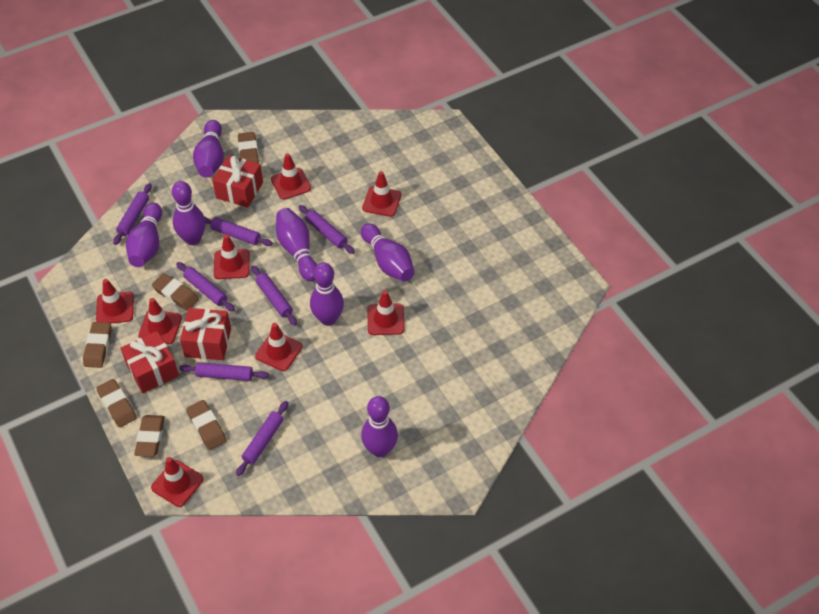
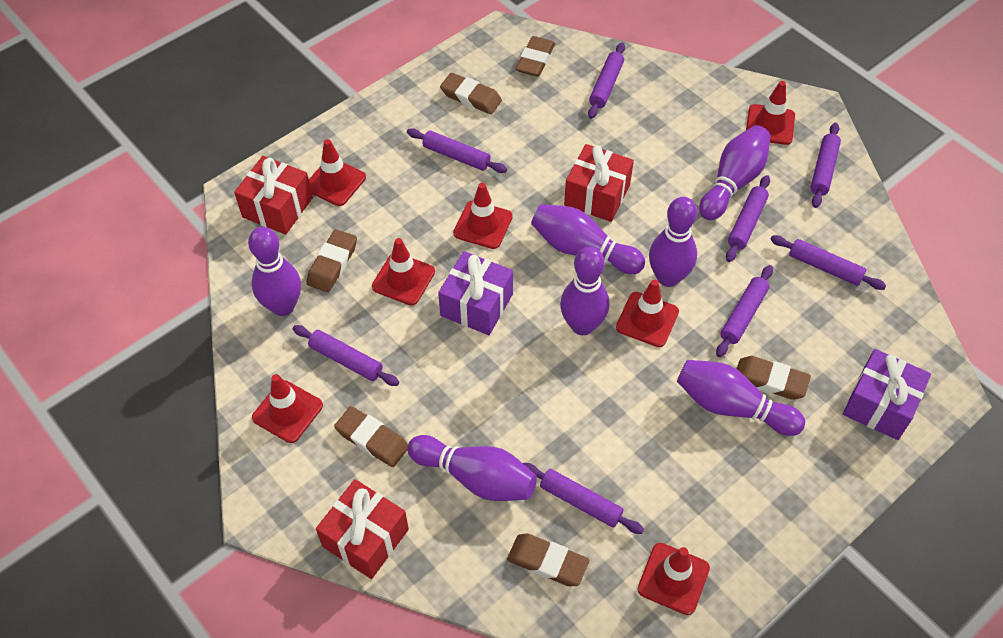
purple gift: none = 0 -> [438,251,513,335] [843,349,931,440] = 2
purple rolling pin: [113,183,152,245] [176,262,235,312] [179,362,269,381] [204,216,273,246] [236,401,288,476] [251,266,297,326] [299,205,355,254] = 7 -> [293,325,399,386] [407,128,507,173] [523,463,644,534] [588,42,625,119] [716,265,773,357] [726,175,770,262] [770,235,886,290] [811,123,841,208] = 8
red traffic cone: [96,279,134,323] [138,298,182,344] [151,457,204,507] [214,234,250,279] [255,323,303,371] [271,153,311,200] [362,171,401,217] [367,290,404,335] = 8 -> [252,374,323,443] [309,139,366,206] [372,238,435,306] [453,183,513,249] [616,279,679,347] [638,543,710,615] [746,81,795,145] = 7

